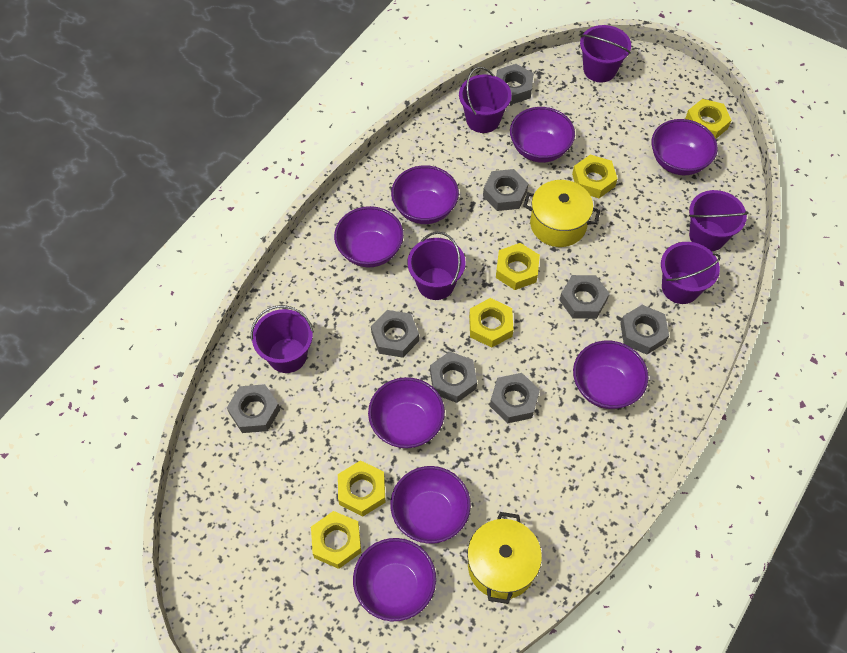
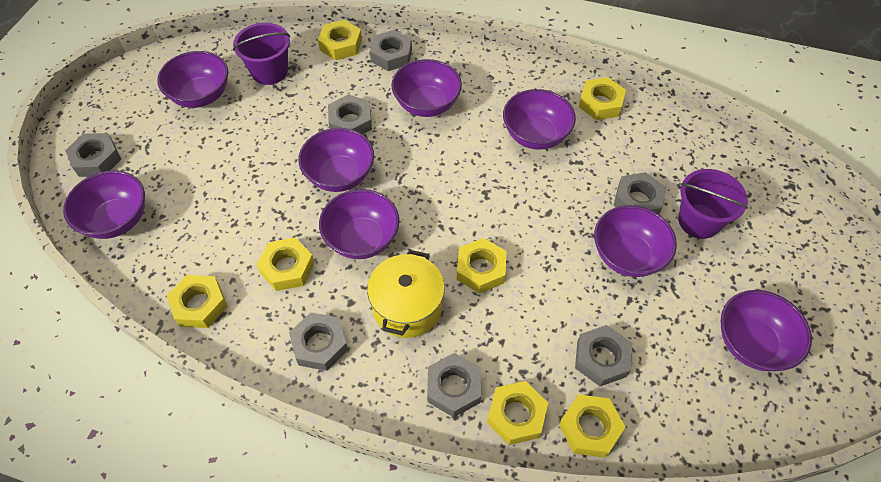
grey nut: [227,384,280,433] [371,310,419,358] [430,352,477,403] [483,169,528,211] [490,373,540,423] [496,64,534,105] [559,275,610,319] [620,305,669,355] = 8 -> [65,133,121,177] [289,312,348,371] [328,94,372,134] [370,30,412,71] [427,353,481,417] [575,325,632,386] [614,172,666,214] = 7
purple bucket: [251,305,314,373] [407,232,466,300] [459,67,512,133] [580,25,631,82] [661,242,721,304] [689,190,749,251] = 6 -> [233,23,290,85] [678,169,748,239] = 2
yellow nut: [311,511,361,569] [338,460,385,517] [469,298,514,348] [496,243,540,290] [572,155,618,198] [685,99,731,139] = 6 -> [167,275,228,328] [257,237,315,291] [318,20,362,60] [457,238,507,294] [487,381,548,445] [559,394,625,458] [579,77,626,120] = 7
yellow pot: [467,512,542,604] [523,180,600,247] = 2 -> [367,250,445,338] = 1

